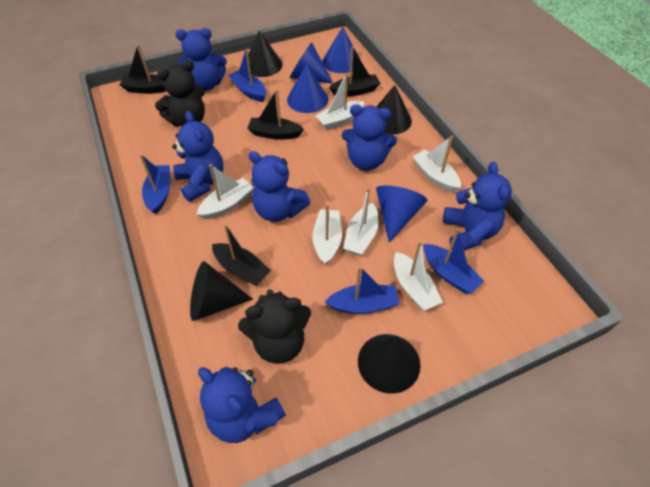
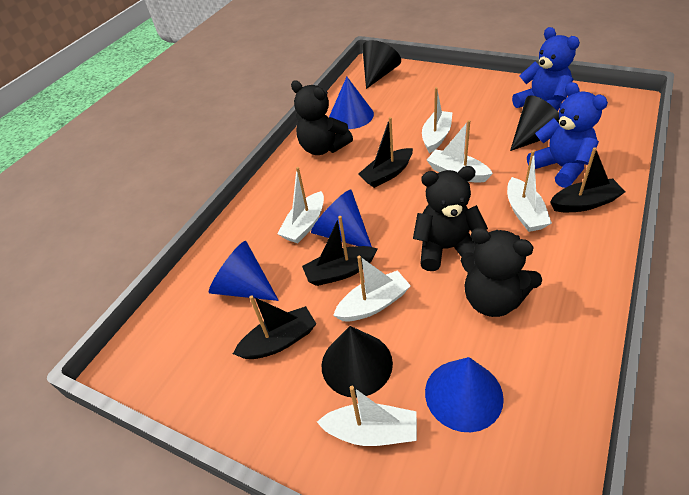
black cone: [190,261,253,321] [248,31,283,77] [358,334,421,394] [376,85,412,135] = 4 -> [322,326,393,398] [362,40,401,89] [510,95,559,151] = 3
black teddy bear: [155,60,205,127] [238,290,311,364] = 2 -> [291,80,353,155] [413,166,488,271] [461,228,542,317] = 3
blue boat: [139,154,171,214] [228,49,266,102] [325,266,400,314] [423,228,484,294] = 4 -> none = 0
blue teddy bear: [172,111,223,202] [175,28,227,91] [198,367,286,443] [249,151,311,222] [342,105,397,171] [443,162,512,250] = 6 -> [512,27,580,111] [527,82,608,188] = 2

